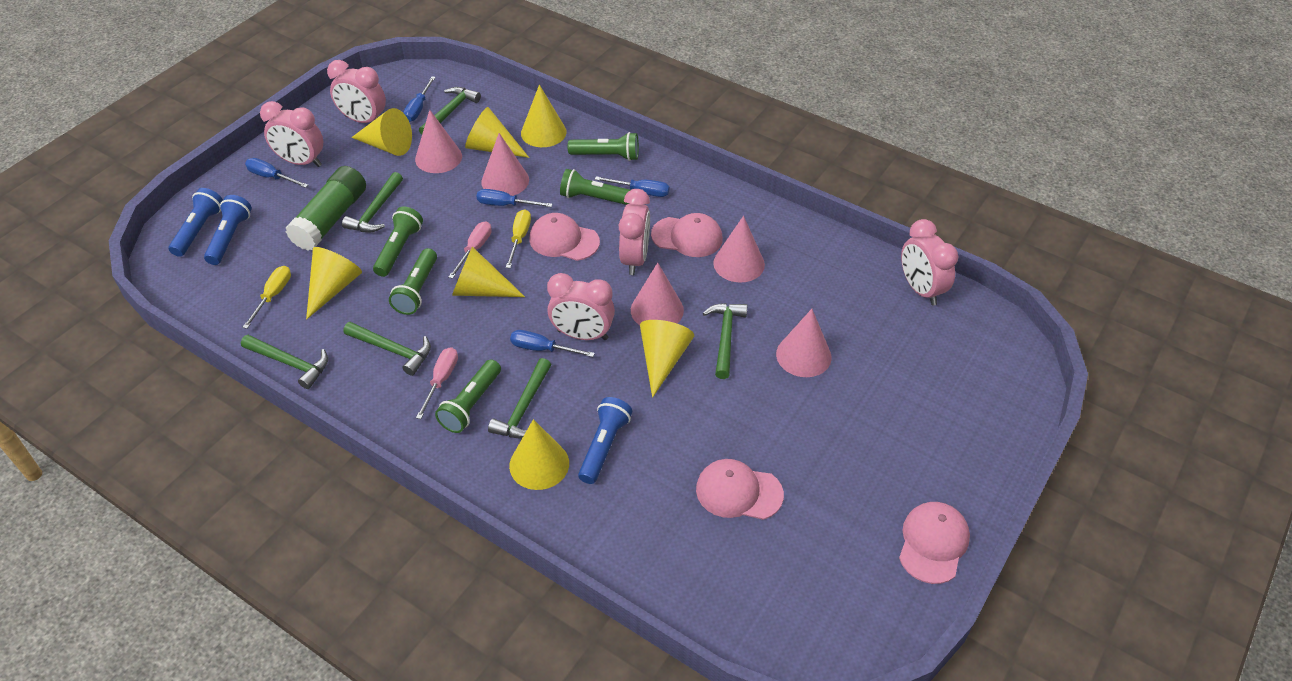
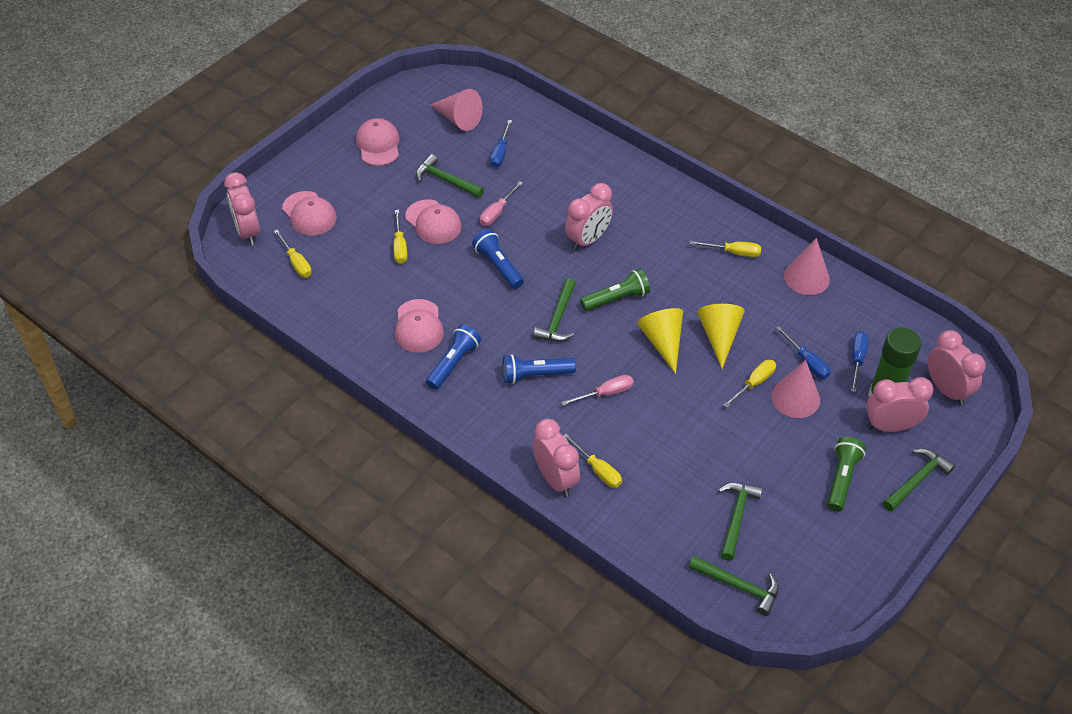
blue screwdriver: [245,158,308,188] [403,77,436,122] [477,189,553,207] [510,330,595,357] [595,176,669,197] = 5 -> [490,120,512,167] [776,326,830,379] [851,332,869,392] = 3
green flashlight: [373,206,423,277] [389,248,437,315] [435,359,501,433] [560,169,630,205] [568,132,639,161] = 5 -> [580,269,650,311] [827,437,866,512] = 2
green hammer: [241,335,328,389] [342,172,403,233] [343,322,431,376] [419,87,481,135] [488,358,551,439] [703,303,748,379] = 6 -> [416,154,484,198] [533,278,576,342] [689,556,779,616] [718,483,763,561] [883,449,955,512] = 5
pink cone: [415,110,462,173] [481,133,529,196] [631,263,684,325] [713,216,765,283] [776,309,831,377] = 5 -> [431,89,483,131] [771,360,820,418] [784,238,830,295] = 3
yellow cone: [306,247,362,320] [351,108,412,156] [452,247,525,297] [465,107,529,158] [509,419,569,490] [521,85,566,147] [640,320,694,398] = 7 -> [637,308,683,374] [697,304,745,369] = 2
yellow screwdriver: [243,266,291,329] [506,209,531,268] = 2 -> [274,229,312,278] [393,210,408,264] [563,434,622,488] [690,241,761,257] [723,360,776,408] = 5

